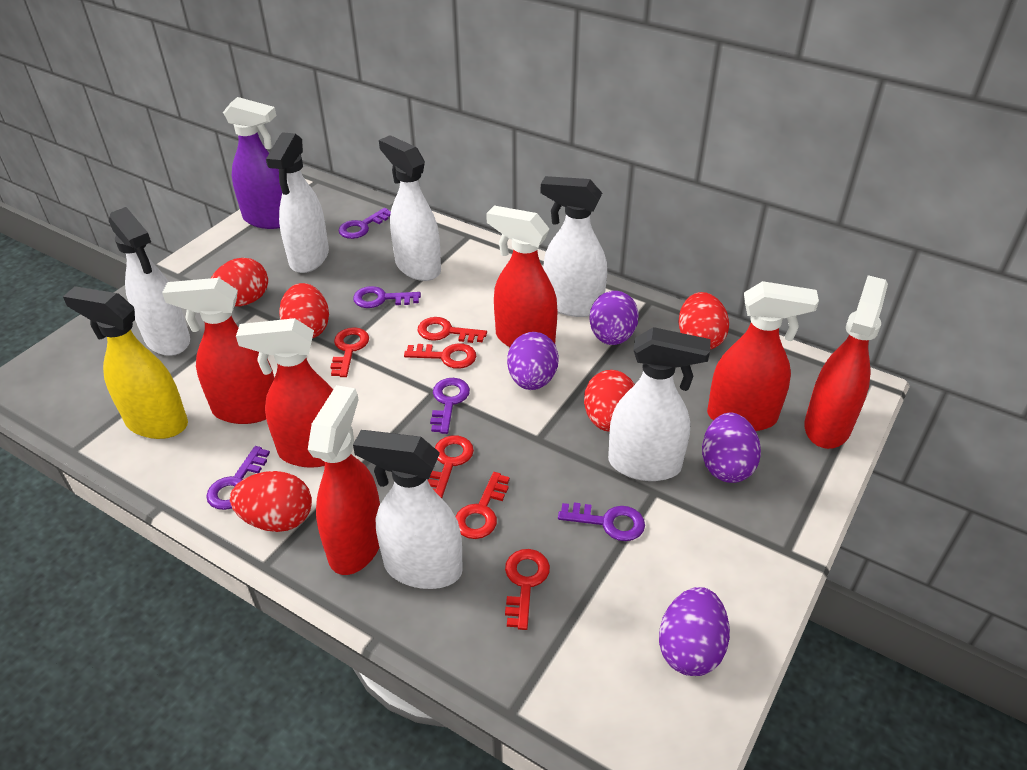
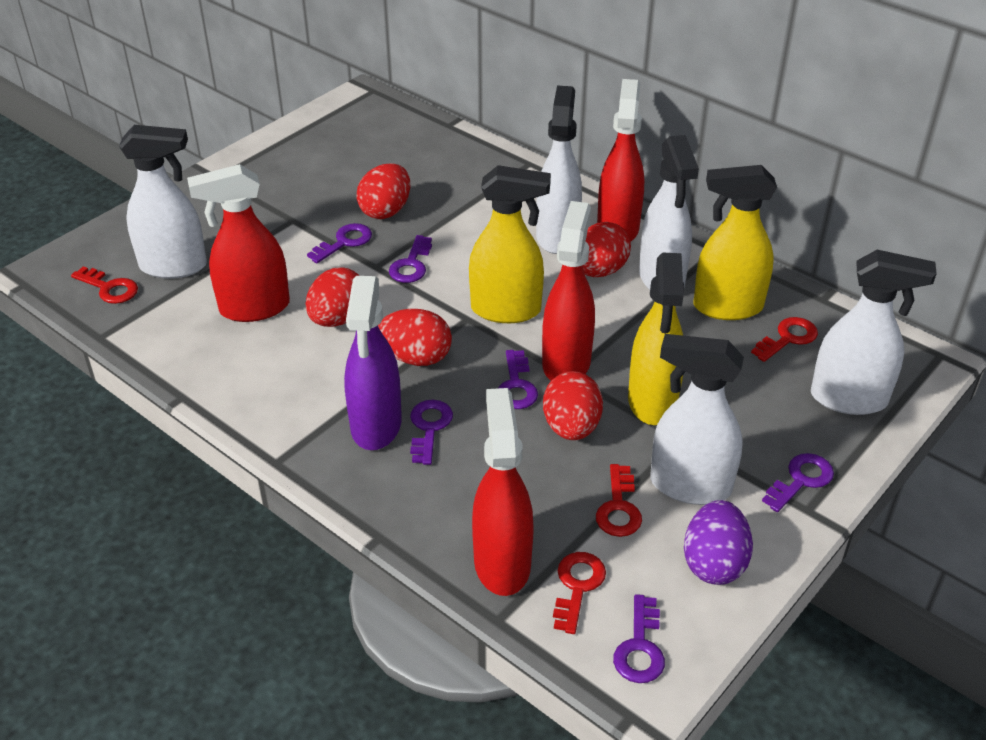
purple egg: [507,332,559,390] [589,291,639,345] [659,587,730,676] [702,413,761,483] = 4 -> [684,500,753,585] = 1
purple key: [206,446,270,510] [339,208,391,239] [353,286,421,308] [430,378,470,434] [558,502,645,541] = 5 -> [307,223,372,263] [389,235,432,283] [410,400,453,465] [498,350,538,409] [613,594,665,683] [762,453,834,512] = 6
red key: [330,327,369,377] [404,343,476,369] [418,317,487,343] [428,435,474,498] [455,472,510,539] [505,549,550,630] = 6 -> [71,266,138,304] [553,552,606,634] [596,464,642,537] [751,317,818,362] = 4
red spray bottle: [162,278,274,424] [236,318,333,468] [308,385,380,575] [486,206,558,347] [707,281,819,431] [804,275,888,449] = 6 -> [187,164,290,322] [472,388,534,596] [542,201,595,381] [597,79,644,242] = 4
white spray bottle: [109,207,190,356] [266,132,329,273] [353,430,463,589] [379,135,441,281] [541,176,607,317] [608,327,711,481] = 6 -> [119,125,207,279] [536,86,582,254] [639,135,699,290] [650,334,744,505] [811,250,937,415] = 5
yellow spray bottle: [63,286,188,439] = 1 -> [469,165,551,323] [628,253,684,425] [693,165,777,320] = 3

